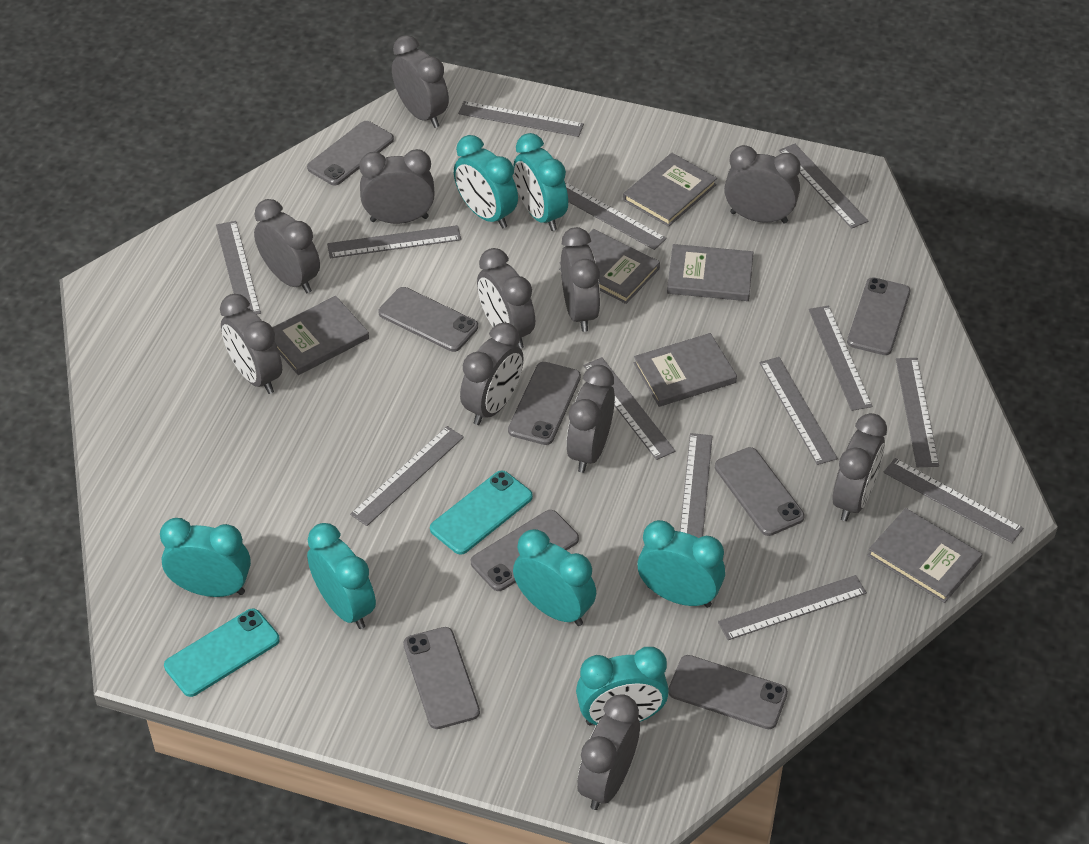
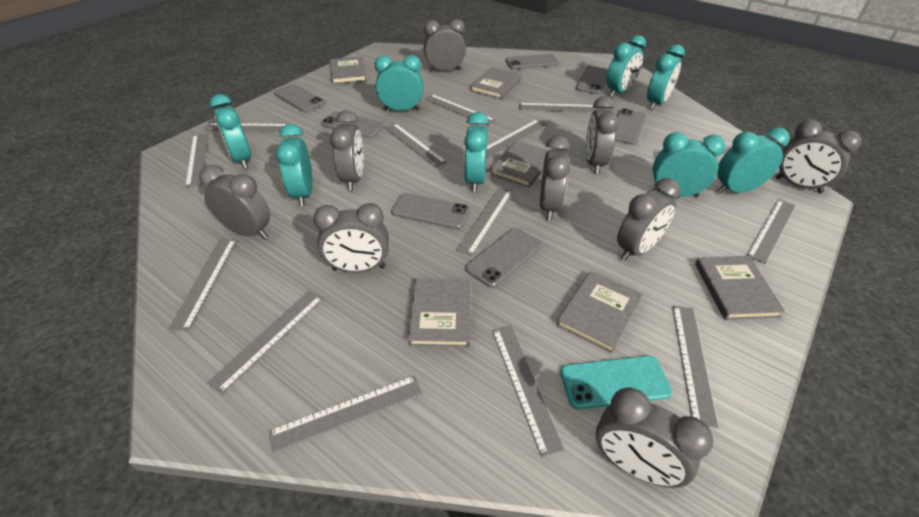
grey clock: [220,294,282,394] [254,199,320,293] [359,149,435,224] [392,35,449,128] [460,323,524,425] [477,248,535,349] [561,227,600,332] [566,365,615,473] [577,694,640,810] [724,145,801,224] [833,413,887,521] = 11 -> [199,165,270,239] [313,203,389,273] [330,110,364,191] [424,19,466,72] [540,136,570,220] [586,96,619,174] [596,388,713,488] [617,178,681,261] [775,120,861,193] = 9
grey phone: [307,121,394,185] [378,287,478,352] [403,627,480,729] [471,510,579,591] [508,362,581,445] [669,655,788,729] [715,447,805,536] [847,278,911,355] = 8 -> [274,83,325,112] [321,111,385,138] [391,193,470,229] [466,228,542,288] [506,54,559,69] [576,66,608,94] [615,108,647,145] = 7
turquoise clock: [160,518,251,597] [307,523,376,629] [454,135,518,229] [513,529,596,626] [514,133,568,231] [576,647,669,726] [637,520,725,608] = 7 -> [210,94,251,169] [276,124,313,206] [374,55,423,111] [464,112,489,192] [606,35,646,97] [647,44,685,110] [653,132,725,197] [717,127,790,194] = 8
turquoise phone: [164,608,280,697] [430,470,533,555] = 2 -> [560,356,672,410] = 1

